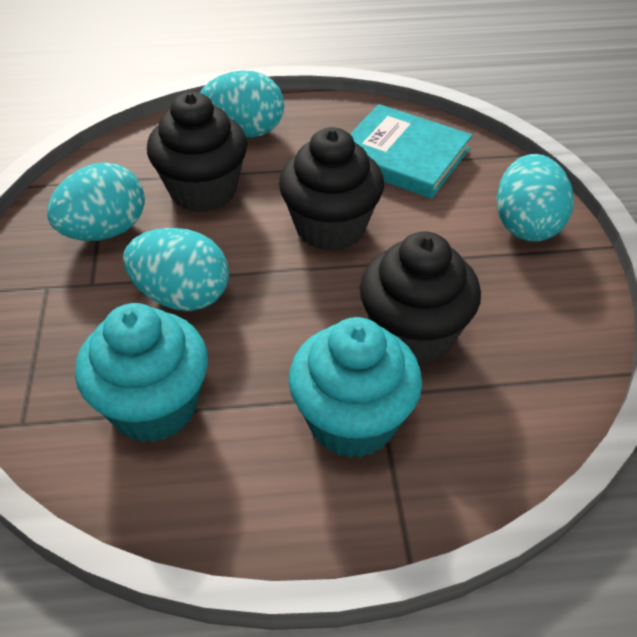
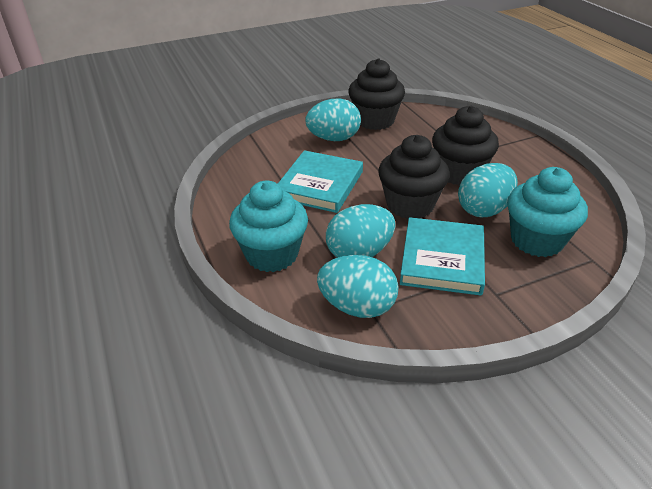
turquoise book: [350,104,472,199] = 1 -> [278,150,363,213] [400,217,485,296] = 2

